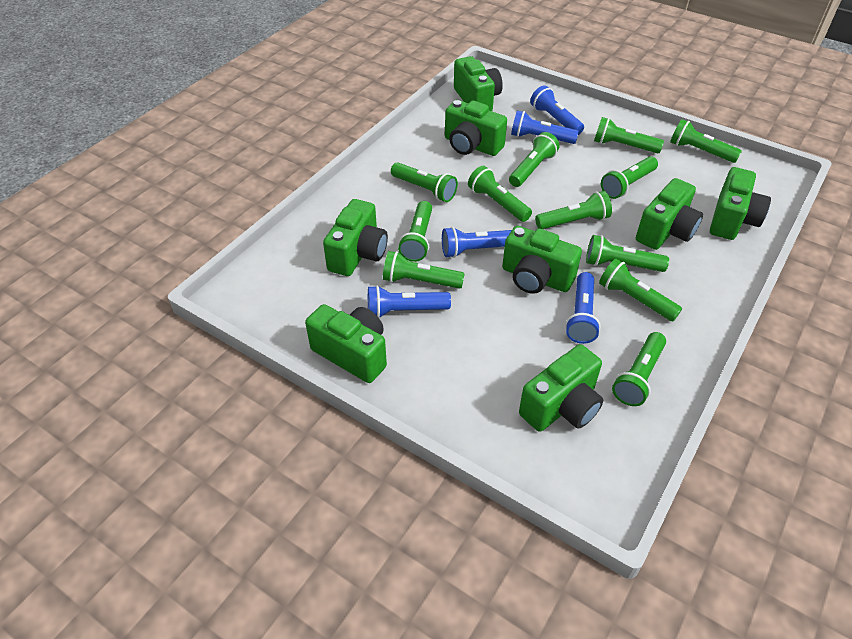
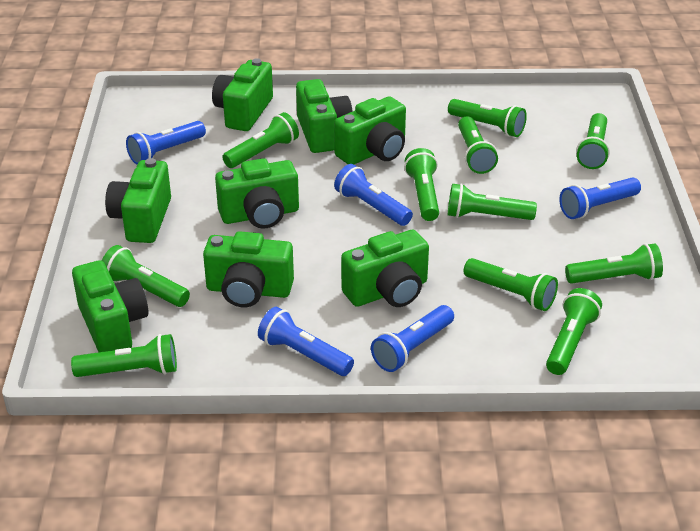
green flashlight: [383,251,465,289] [391,162,458,202] [398,201,432,262] [468,166,532,222] [509,132,559,187] [535,191,612,229] [586,235,669,272] [594,117,664,153] [599,259,682,321] [601,156,658,199] [612,332,666,406] [670,119,742,163] = 12 -> [71,334,177,377] [102,245,190,307] [222,112,299,168] [404,148,439,221] [448,99,527,137] [448,183,537,220] [458,116,498,174] [463,258,558,311] [546,288,602,375] [565,243,663,284] [576,113,610,169] = 11

